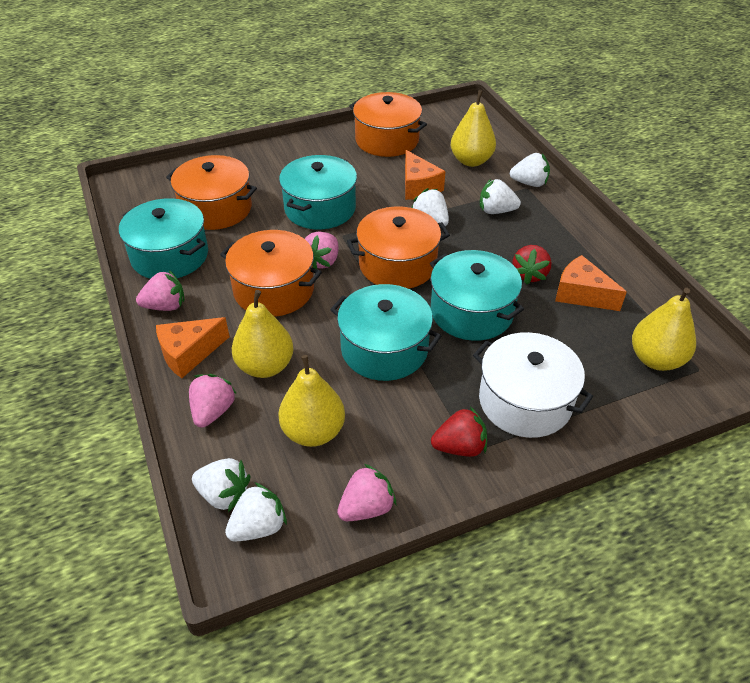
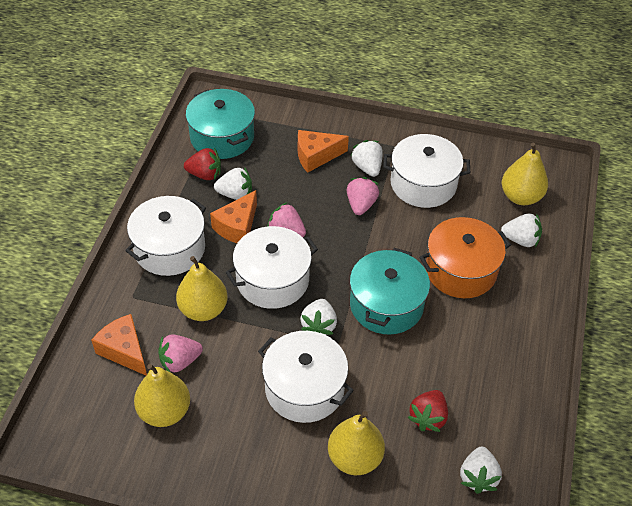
orange pot: [166,155,257,230] [220,230,322,317] [347,207,450,289] [349,92,427,157] = 4 -> [419,217,511,298] = 1
pink strawberry: [136,270,184,311] [189,374,237,428] [305,232,339,269] [337,464,396,521] = 4 -> [158,334,203,372] [267,202,306,237] [347,177,379,215] = 3
turquoise pot: [119,198,208,279] [279,155,357,230] [330,284,441,381] [430,250,524,341] = 4 -> [186,89,255,159] [350,248,430,335] = 2
white pot: [473,332,593,438] = 1 -> [125,196,206,276] [226,226,318,309] [258,331,354,423] [383,134,470,208] = 4

